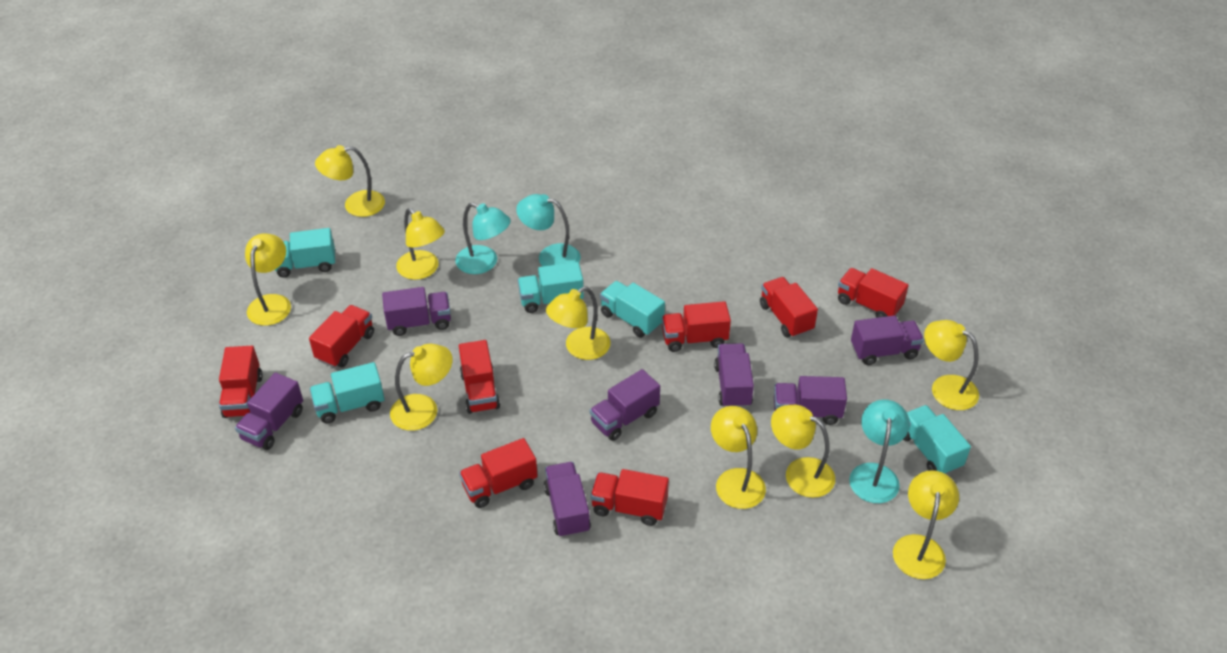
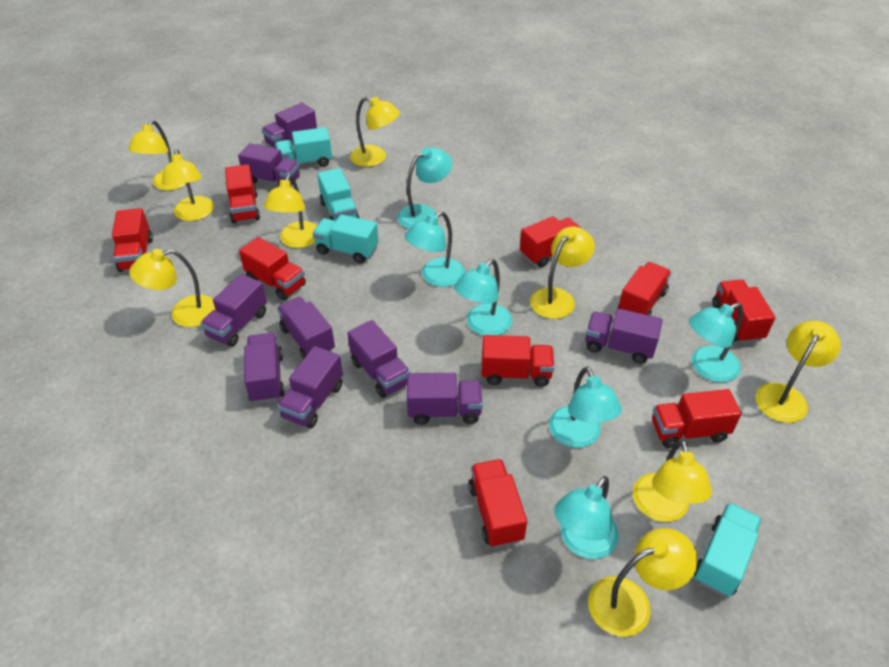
purple truck: [235,372,303,450] [382,287,451,336] [544,462,591,538] [589,369,660,441] [714,343,754,408] [774,376,847,425] [851,315,924,365] = 7 -> [200,274,267,347] [238,143,300,187] [244,333,285,403] [261,102,317,149] [277,297,335,359] [277,346,343,428] [348,320,410,398] [407,373,483,425] [586,308,663,364] = 9
red truck: [219,346,263,418] [309,305,374,368] [459,340,500,414] [459,438,538,508] [590,469,669,526] [662,301,731,352] [760,277,818,338] [838,268,909,318] = 8 -> [112,208,153,272] [225,164,260,224] [239,237,306,300] [469,459,527,548] [482,335,555,387] [520,216,582,268] [618,262,671,316] [652,389,742,448] [712,280,775,343] = 9
turquoise lamp: [455,203,511,274] [516,194,581,266] [849,399,910,503] = 3 -> [397,148,452,229] [405,211,465,287] [454,259,512,335] [549,367,622,448] [554,476,619,559] [689,303,743,382] = 6
turquoise truck: [275,228,335,278] [310,362,385,423] [518,262,584,313] [600,281,665,338] [903,405,971,475] = 5 -> [275,127,332,167] [312,214,379,263] [317,168,359,221] [694,503,762,596] = 4

